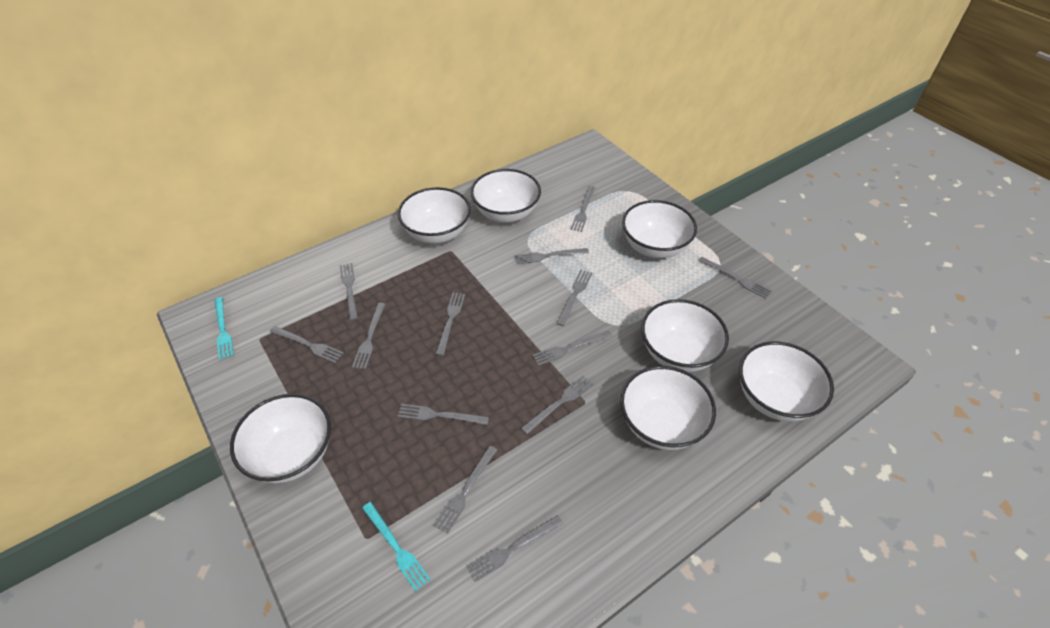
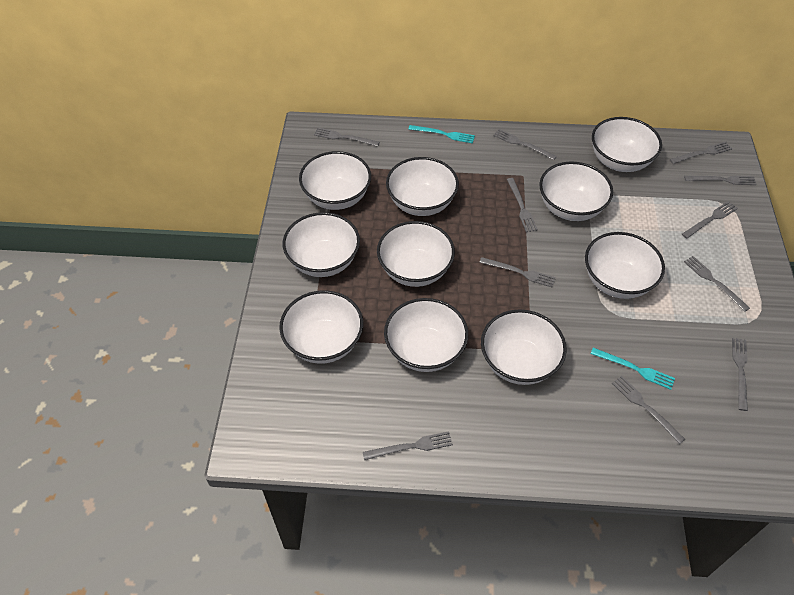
grey fork: [270,326,344,363] [340,263,358,320] [352,303,385,369] [397,404,489,425] [434,446,497,534] [436,293,465,356] [466,515,563,582] [515,248,589,264] [521,376,593,434] [533,330,612,366] [556,270,592,326] [570,186,595,232] [699,257,772,299] = 13 -> [314,128,380,146] [363,431,453,460] [479,257,556,288] [493,129,557,160] [507,178,538,232] [612,376,685,444] [670,142,732,164] [682,201,738,239] [684,176,757,185] [684,256,750,312] [732,337,748,411] = 11
white bowl: [230,394,331,483] [398,187,471,244] [471,169,541,223] [620,366,716,450] [622,200,697,258] [641,299,729,372] [739,341,834,421] = 7 -> [279,290,363,364] [283,212,360,277] [299,151,371,210] [377,221,455,287] [384,298,468,372] [386,157,459,216] [481,309,567,385] [539,162,613,221] [585,232,665,299] [592,117,662,172] = 10

